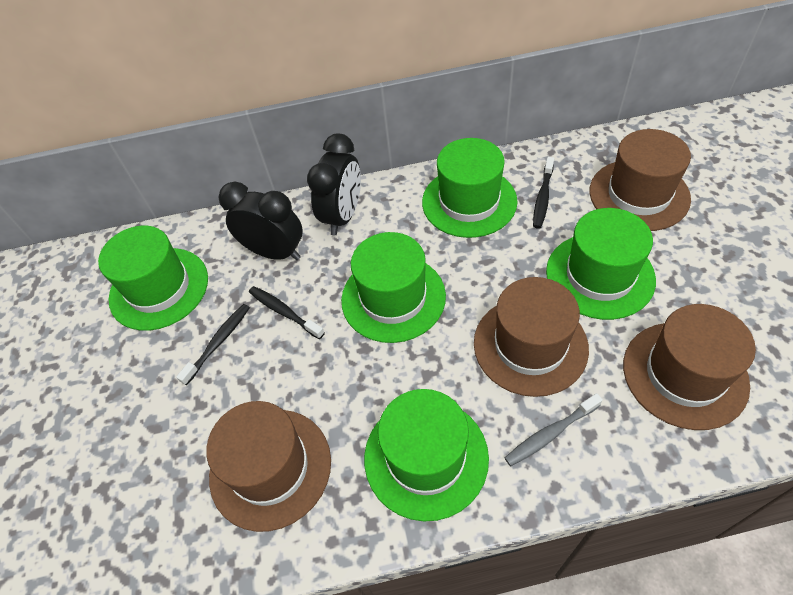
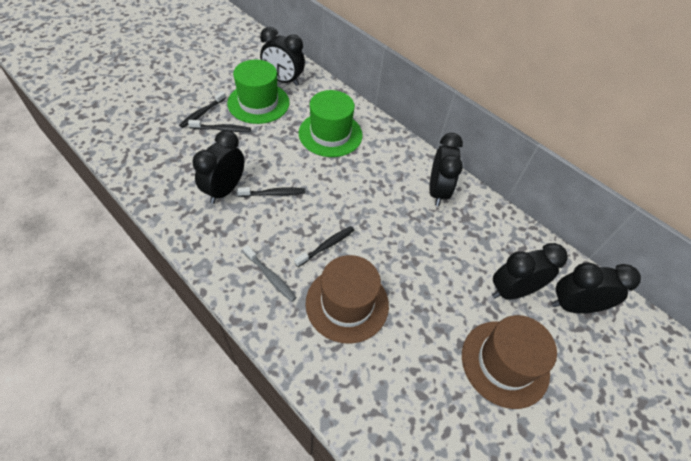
black clock: [218,182,303,260] [307,134,361,235] = 2 -> [193,130,244,204] [260,27,305,86] [429,133,463,206] [492,243,568,300] [551,263,641,313] = 5
black toothbrush: [176,304,250,386] [249,286,325,339] [533,157,554,229] = 3 -> [179,91,226,128] [188,120,251,132] [237,187,306,197] [294,226,355,267] = 4
brown hat: [206,401,331,532] [474,277,589,397] [589,129,691,231] [623,304,756,430] = 4 -> [306,255,389,344] [462,315,557,409] = 2
green hat: [98,226,208,331] [341,232,446,343] [364,389,489,521] [422,138,517,238] [546,208,656,320] = 5 -> [227,60,290,124] [299,90,363,157] = 2

